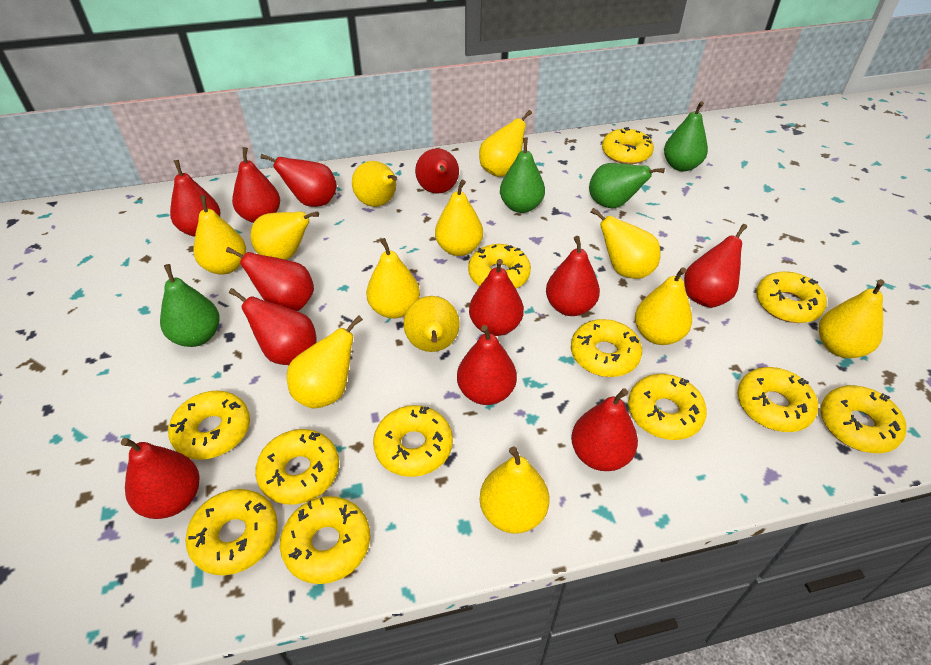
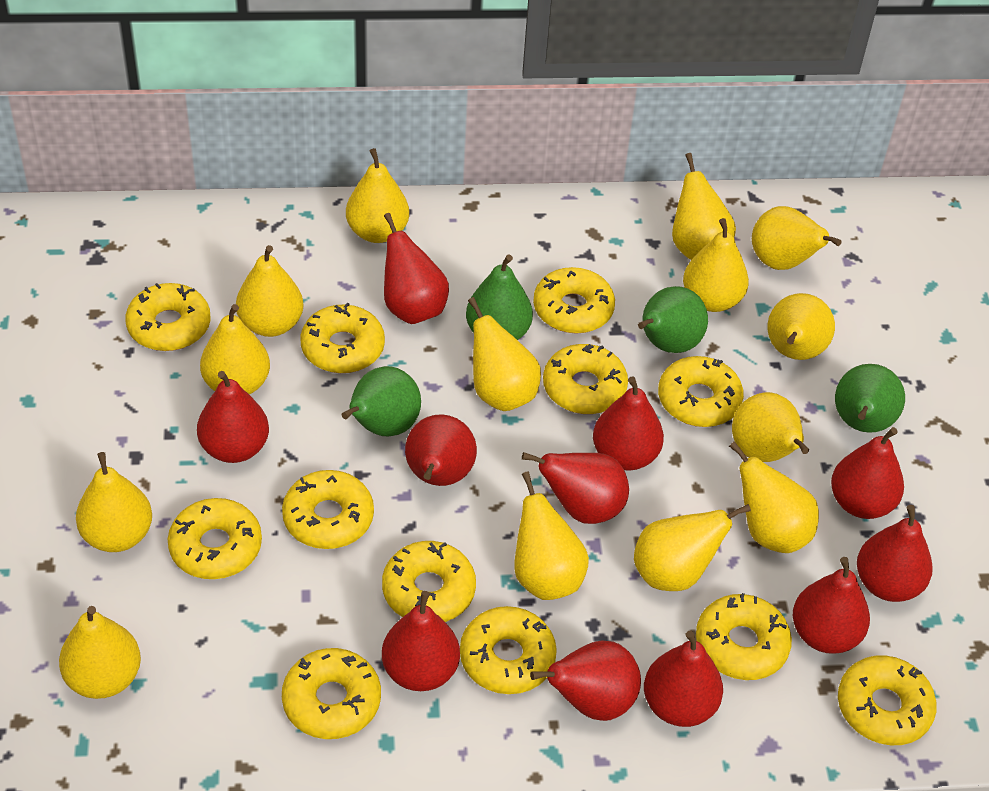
red pear: [121,438,200,519] [170,160,220,236] [226,247,314,311] [229,288,317,365] [232,147,280,223] [260,154,337,207] [415,148,459,194] [457,325,517,405] [469,259,524,336] [546,236,600,316] [571,388,638,471] [684,224,747,308] = 12 -> [197,371,269,463] [382,591,460,691] [384,213,449,324] [405,414,477,486] [522,452,629,524] [530,641,641,721] [593,376,664,470] [644,631,723,727] [793,557,870,654] [831,427,904,519] [857,505,933,602] = 11
yellow pear: [193,195,246,275] [250,211,319,260] [287,315,363,408] [352,161,397,207] [366,238,420,319] [404,296,460,352] [435,180,483,256] [479,110,532,177] [480,446,549,533] [590,208,661,279] [635,267,692,345] [819,279,884,358] = 12 -> [59,606,141,699] [76,452,152,552] [200,304,270,394] [236,245,304,337] [346,148,409,243] [468,297,541,411] [514,471,589,600] [634,504,751,591] [672,153,736,260] [683,218,749,312] [729,441,819,553] [732,392,809,462] [752,206,842,270] [768,293,835,360] = 14

